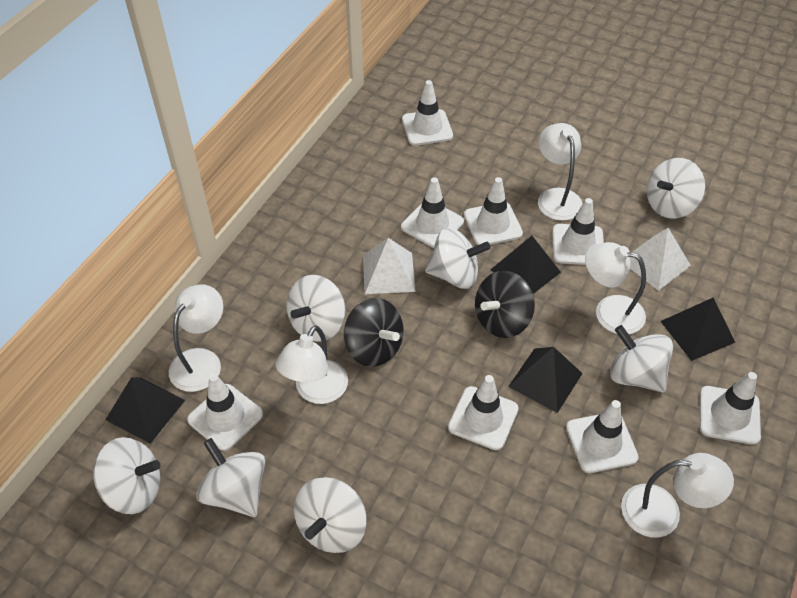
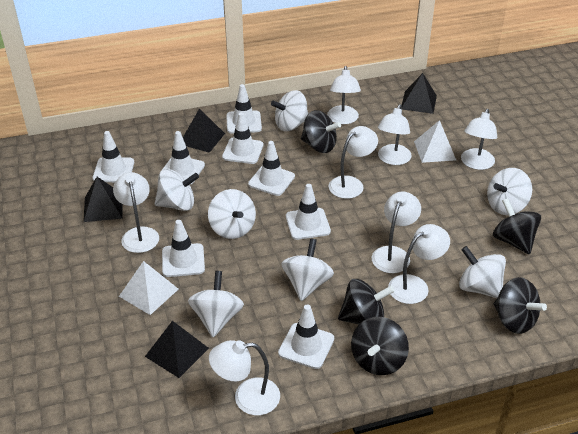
black spinning top: [344,298,403,367] [475,271,535,338] = 2 -> [301,110,341,153] [338,279,395,324] [351,317,409,375] [493,198,541,254] [494,277,547,334] = 5
white lamp: [169,284,223,392] [276,325,348,404] [538,123,583,221] [585,242,646,334] [621,453,734,538] = 5 -> [113,172,159,253] [209,340,280,415] [327,66,361,125] [329,126,378,199] [372,192,421,273] [378,104,412,165] [388,224,450,304] [461,109,497,170] = 8

